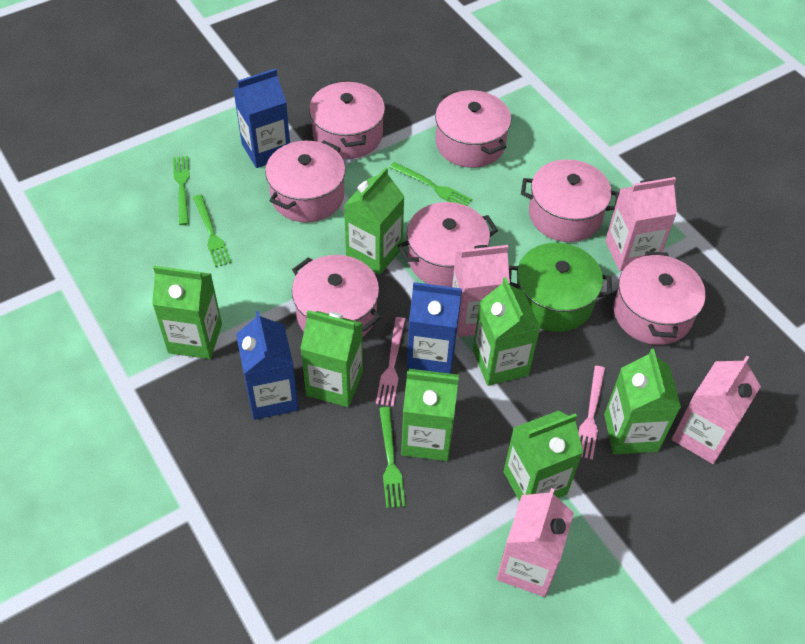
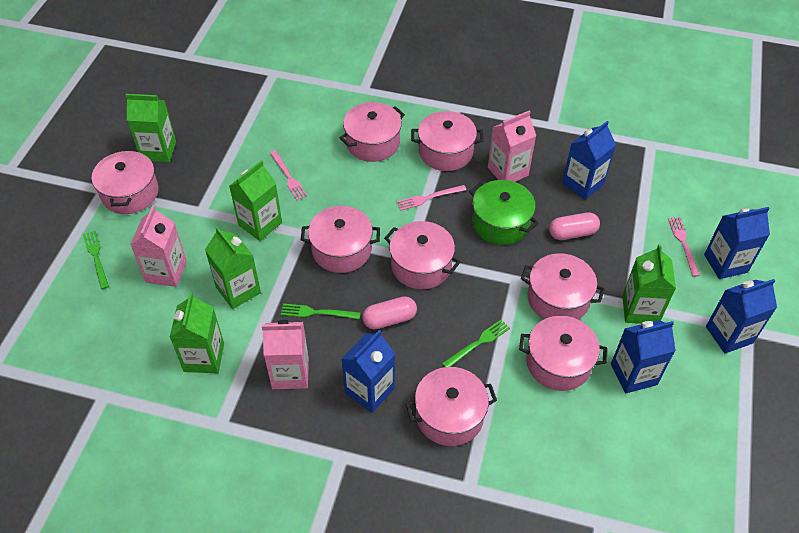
blue carton: [233,68,290,168] [236,311,299,420] [407,282,462,374] = 3 -> [342,330,395,413] [562,121,616,200] [611,320,676,393] [704,207,770,279] [706,279,777,354] = 5
green carton: [152,266,222,359] [300,310,363,407] [344,167,405,275] [401,369,459,461] [473,277,540,386] [504,411,583,502] [604,349,681,454] = 7 -> [126,94,176,162] [170,293,224,373] [205,227,261,309] [229,160,282,241] [622,244,676,324] = 5
green fork: [173,156,190,225] [193,194,231,267] [379,407,405,508] [389,162,472,206] = 4 -> [83,231,109,289] [281,304,361,319] [442,320,510,367] = 3
pink capsule: none = 0 -> [362,296,417,330] [549,212,600,240] = 2
pink carton: [452,245,510,337] [497,488,574,597] [605,177,677,271] [672,356,761,464] = 4 -> [130,206,187,287] [262,320,309,389] [488,110,536,182] = 3
pink fork: [376,317,406,407] [578,366,605,460] = 2 -> [270,150,307,200] [396,185,466,211] [668,217,700,277] = 3
pink pot: [265,140,346,222] [292,255,381,337] [309,80,385,159] [397,202,498,287] [435,90,511,168] [521,159,619,242] [614,251,706,345] = 7 -> [92,149,159,214] [301,206,380,273] [340,102,405,162] [384,221,460,289] [406,367,497,446] [411,111,483,171] [519,316,607,391] [521,253,605,319] = 8

